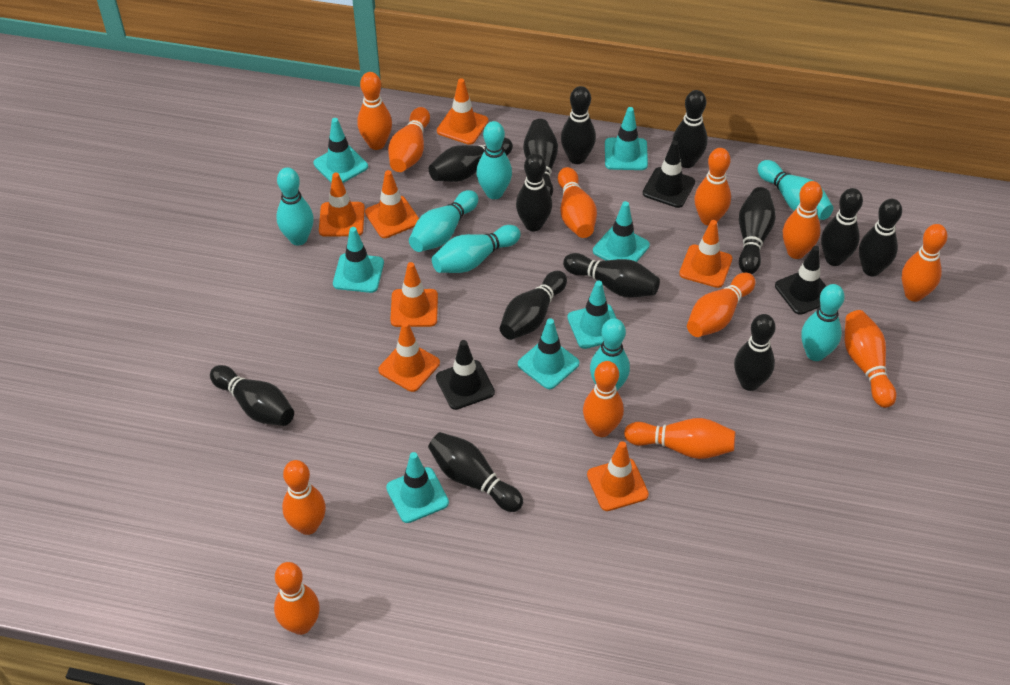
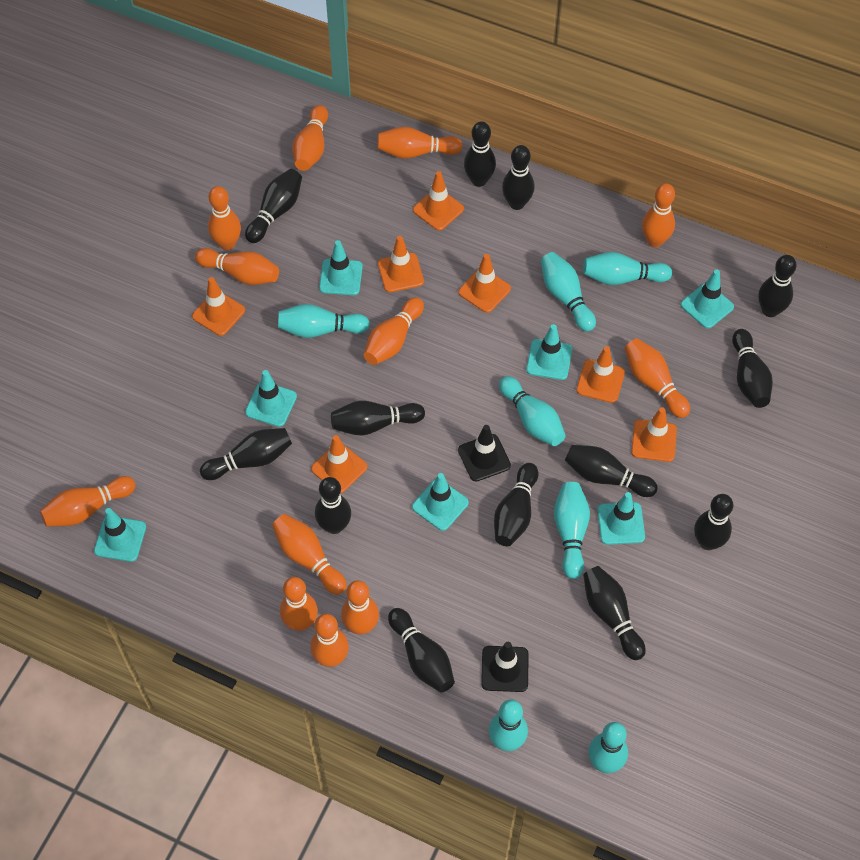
black traffic cone: [436,340,495,410] [643,141,695,208] [775,246,826,315] = 3 -> [458,425,511,482] [481,642,529,692] = 2

